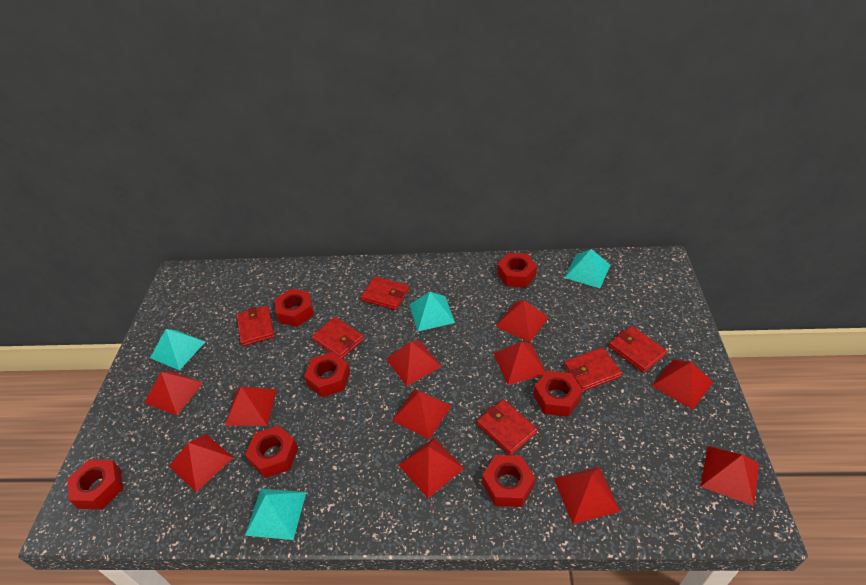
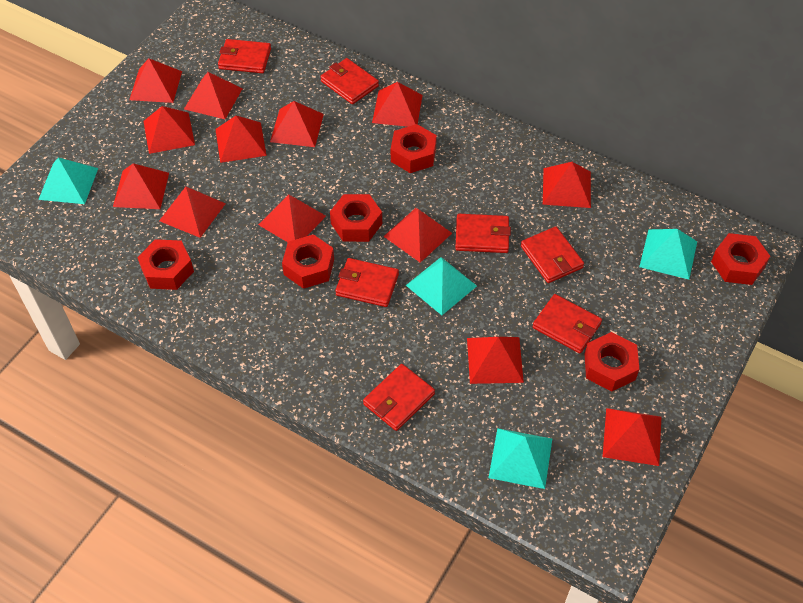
red nut: [67,459,123,510] [245,425,298,478] [275,289,314,327] [304,352,350,397] [482,455,535,507] [497,253,537,287] [534,371,582,417] = 7 -> [137,239,194,290] [282,234,334,289] [330,194,382,242] [391,124,437,173] [585,332,639,392] [711,233,770,285] = 6
red pyramid: [144,371,204,415] [169,434,234,492] [225,387,277,426] [386,341,442,386] [392,389,451,439] [399,438,464,498] [493,342,546,385] [495,300,548,342] [554,467,621,524] [652,360,713,410] [700,446,759,506] = 11 -> [113,163,169,209] [129,58,182,103] [143,106,195,154] [159,187,226,238] [184,72,242,119] [215,116,267,163] [258,194,326,242] [270,101,324,147] [372,82,423,127] [383,208,452,263] [467,337,524,384] [543,162,591,208] [603,408,661,466] = 13
red wallet: [237,306,275,346] [312,317,364,358] [361,276,409,310] [477,399,538,455] [564,348,622,392] [609,326,667,373] = 6 -> [218,39,271,73] [320,58,379,104] [335,258,399,307] [363,364,435,431] [455,214,511,253] [521,227,584,283] [532,294,602,353] = 7

